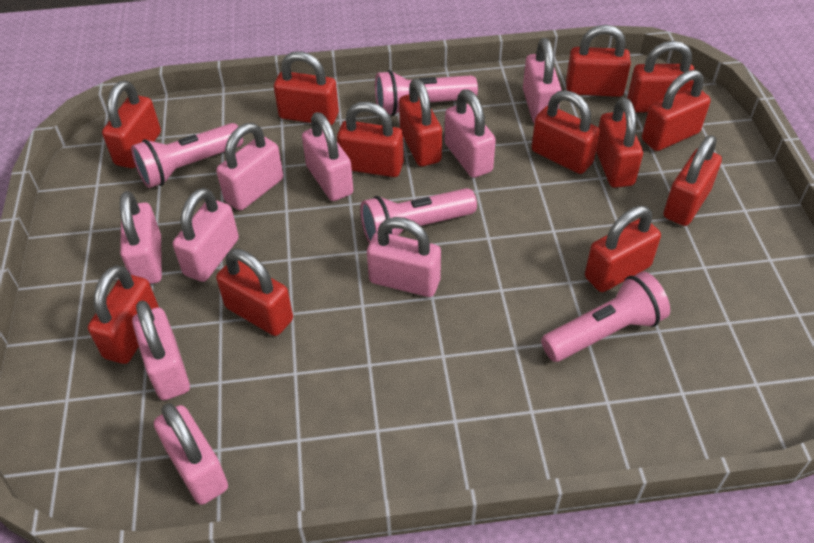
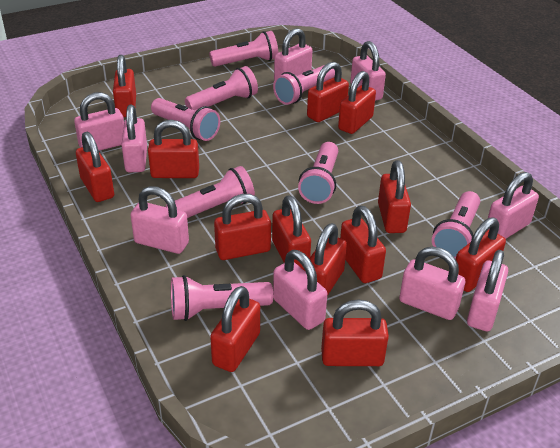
pink flashlight: [131,123,243,188] [360,188,477,243] [375,70,478,116] [541,272,670,362] = 4 -> [151,98,220,141] [165,166,255,218] [171,275,273,321] [185,66,258,110] [209,31,278,67] [273,65,335,105] [298,142,338,204] [432,191,480,259] = 8

